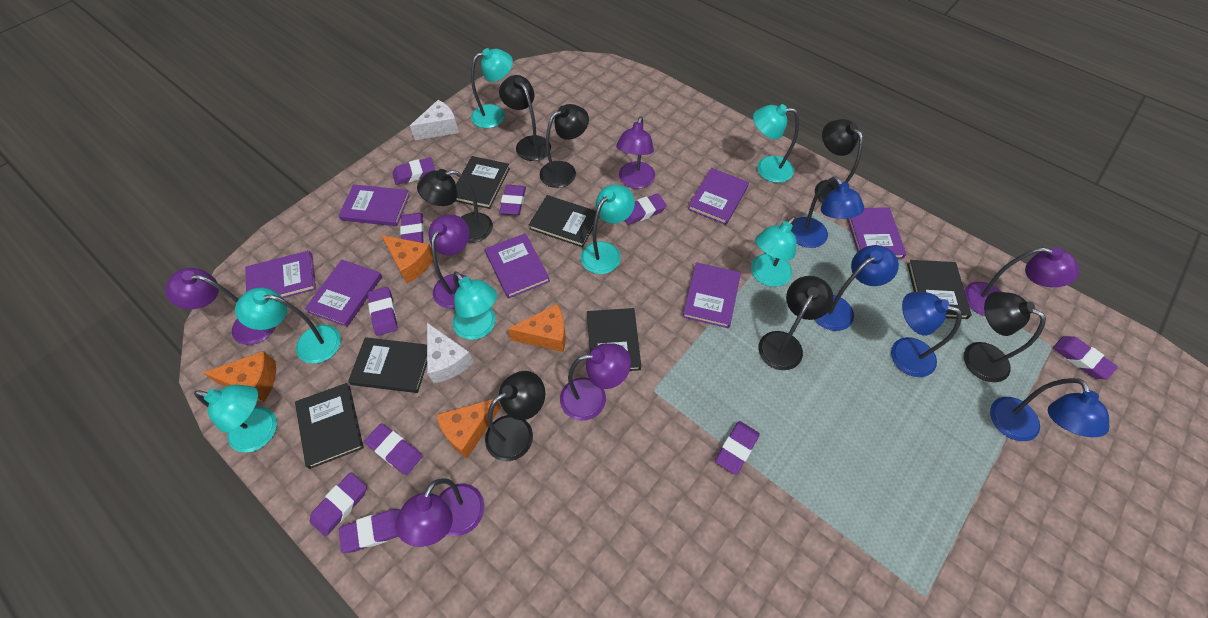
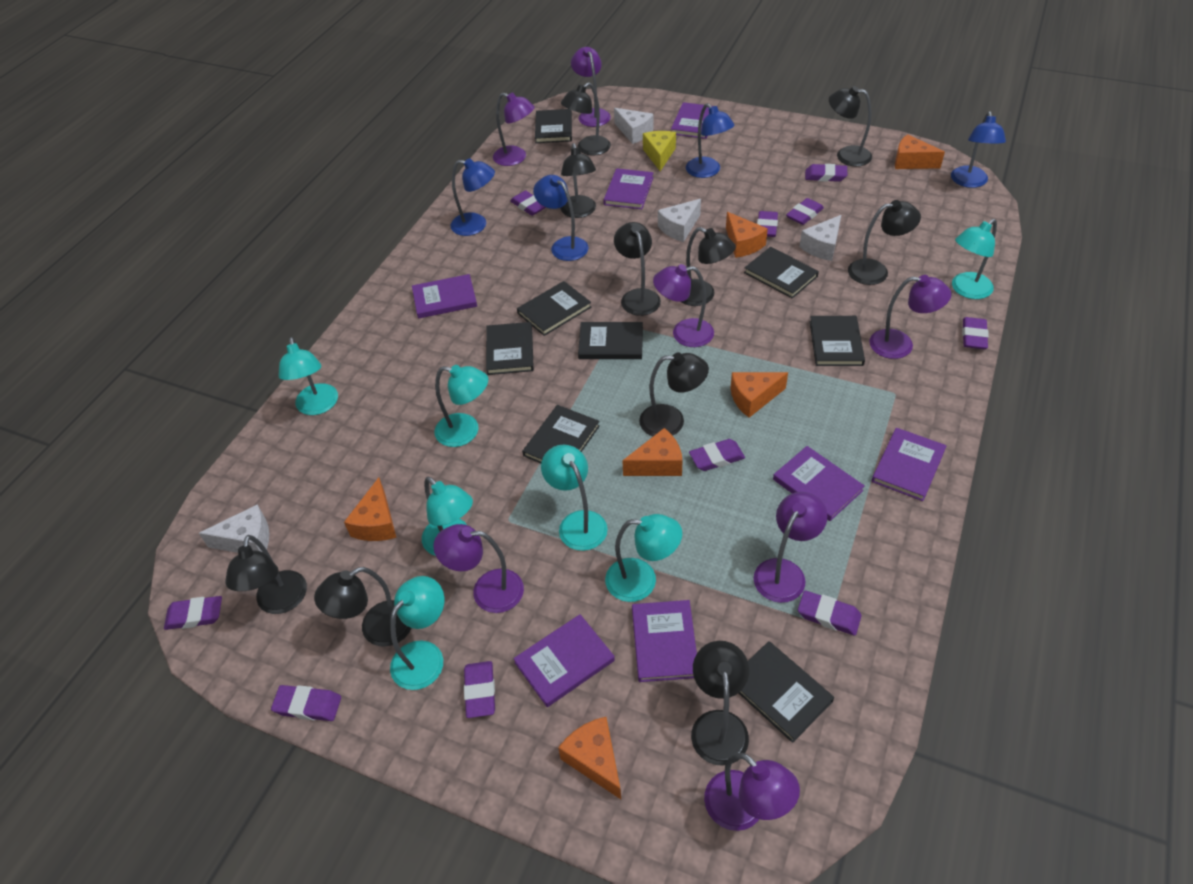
black book: [295,383,364,469] [348,337,427,393] [456,156,510,209] [529,195,599,247] [587,308,641,371] [907,260,972,319] = 6 -> [486,322,534,375] [517,281,591,336] [522,405,600,463] [535,109,572,143] [578,322,643,359] [739,641,834,743] [744,247,819,299] [810,316,865,366] = 8
black lamp: [417,169,493,243] [485,371,545,461] [499,75,551,161] [540,104,589,188] [758,276,833,370] [815,119,863,204] [964,291,1046,382] = 7 -> [225,535,307,614] [314,567,411,647] [561,82,611,156] [561,143,596,218] [614,222,661,316] [639,352,709,436] [681,227,736,306] [691,641,749,766] [829,86,872,166] [848,200,921,285] = 10
orange cheese: [203,351,276,402] [381,235,433,283] [436,399,501,458] [508,304,566,352] = 4 -> [344,477,397,541] [558,717,621,799] [622,428,683,476] [726,212,768,258] [731,372,788,418] [895,134,945,169] = 6
purple lamp: [165,268,276,345] [395,478,485,547] [429,214,471,309] [560,343,631,421] [616,116,655,189] [964,247,1080,316] = 6 -> [433,524,524,613] [493,93,535,166] [571,47,611,127] [653,264,714,347] [704,753,800,831] [754,492,827,603] [869,275,951,359] = 7
white cheese: [410,100,459,140] [427,323,474,383] = 2 -> [199,504,269,553] [614,108,654,144] [658,199,701,242] [799,215,841,261] = 4
yellow cheese: none = 0 -> [643,131,676,171] = 1

